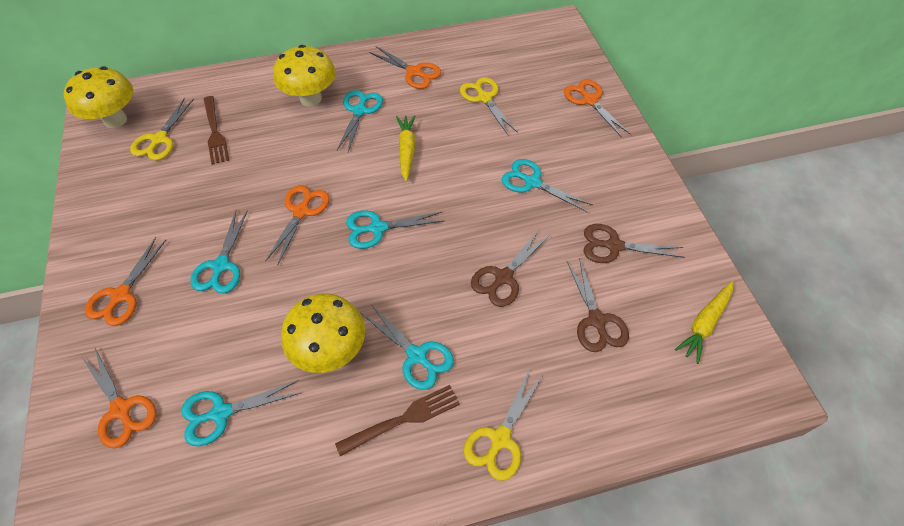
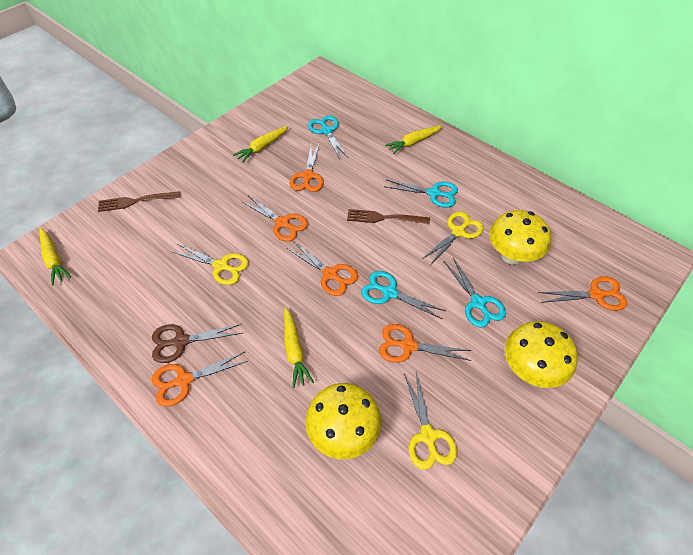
brown scissors: [471,230,550,307] [567,257,629,352] [584,224,685,263] = 3 -> [152,324,242,363] = 1
orange scissors: [82,347,156,448] [85,237,166,326] [266,185,329,264] [369,46,441,89] [564,79,630,137] = 5 -> [152,352,248,406] [242,196,308,241] [287,241,358,296] [290,143,324,192] [379,324,472,363] [539,276,627,311] = 6
turquoise scissors: [181,380,301,446] [190,210,248,294] [337,90,383,152] [346,210,443,249] [361,304,454,390] [502,159,593,213] = 6 -> [308,116,348,159] [361,271,446,319] [384,179,458,208] [444,257,506,327] = 4
yellow carrot: [396,115,415,182] [675,281,733,364] = 2 -> [40,228,71,286] [233,126,288,162] [284,307,314,388] [385,125,442,154] = 4

